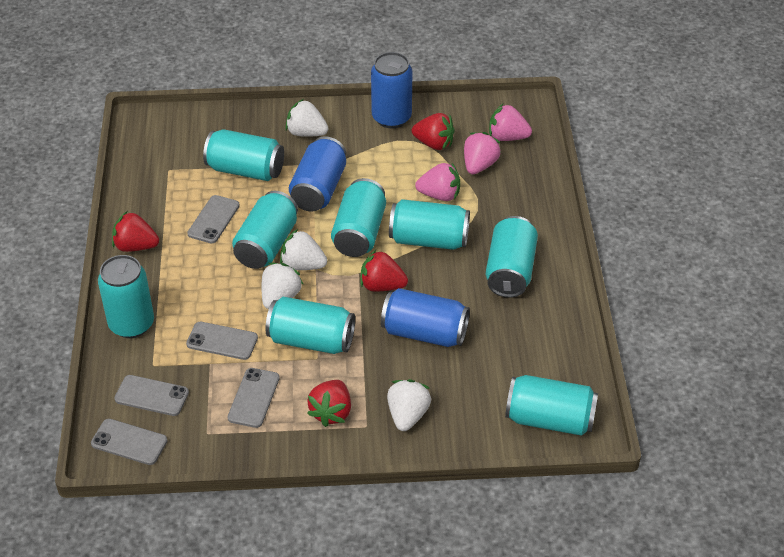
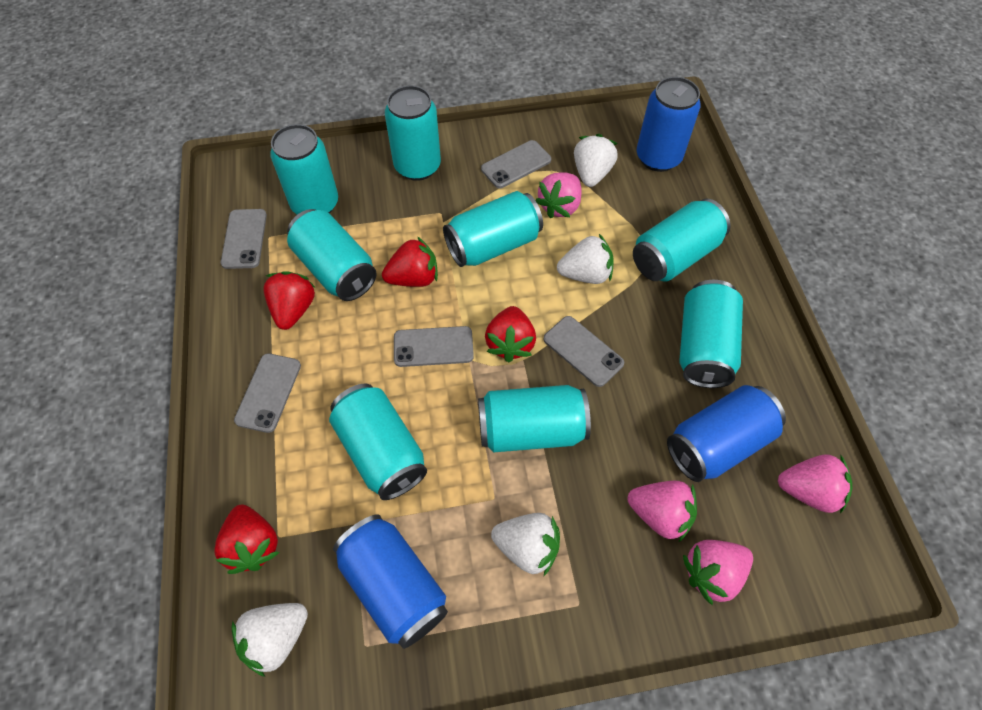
pink strawberry: [415,163,460,201] [464,132,501,174] [489,104,532,141] = 3 -> [535,172,582,218] [627,481,697,543] [683,540,753,605] [778,454,853,514] = 4

